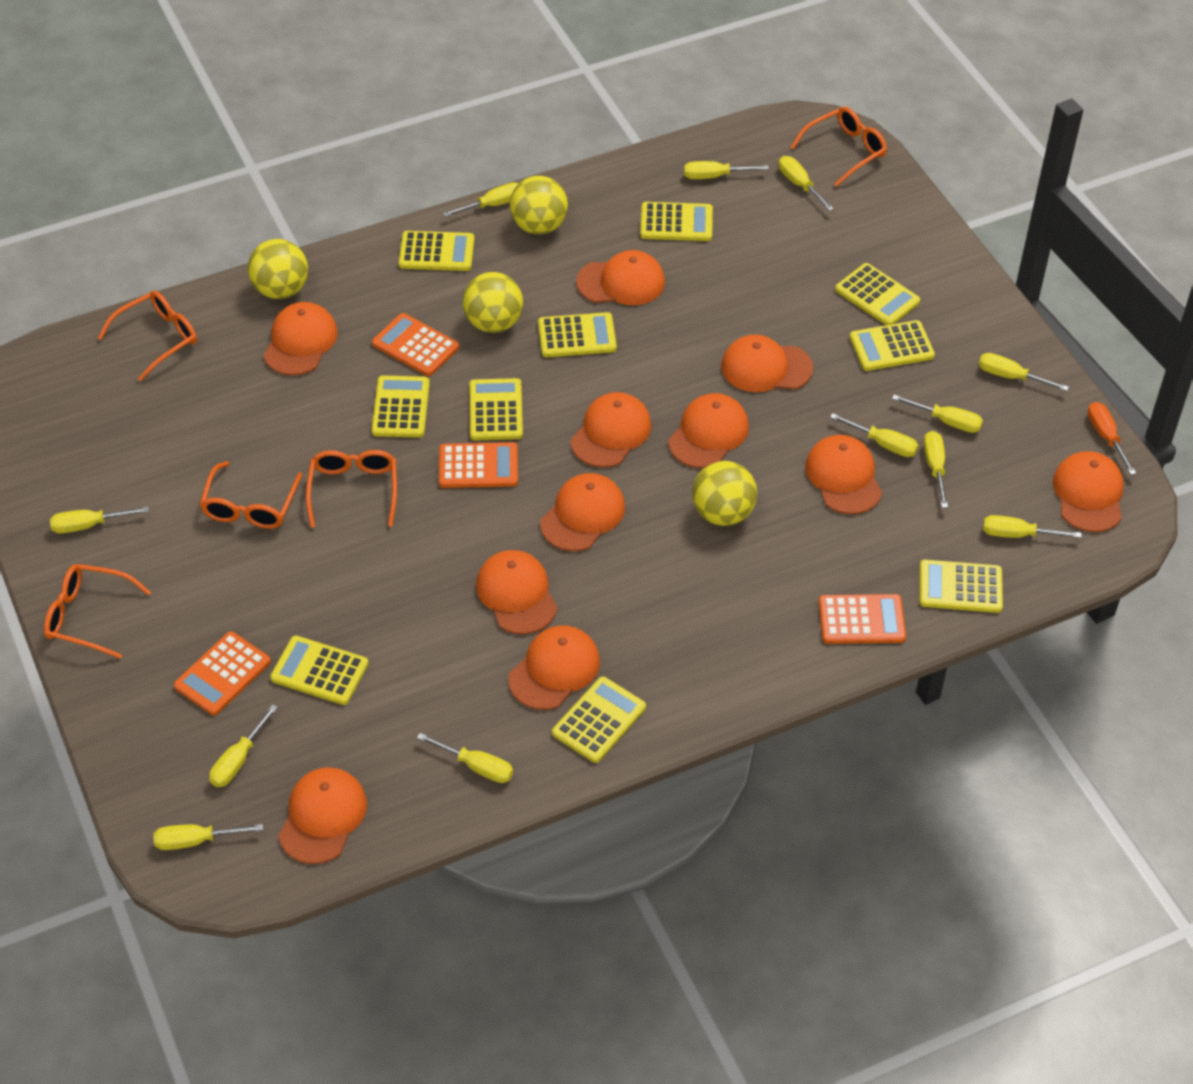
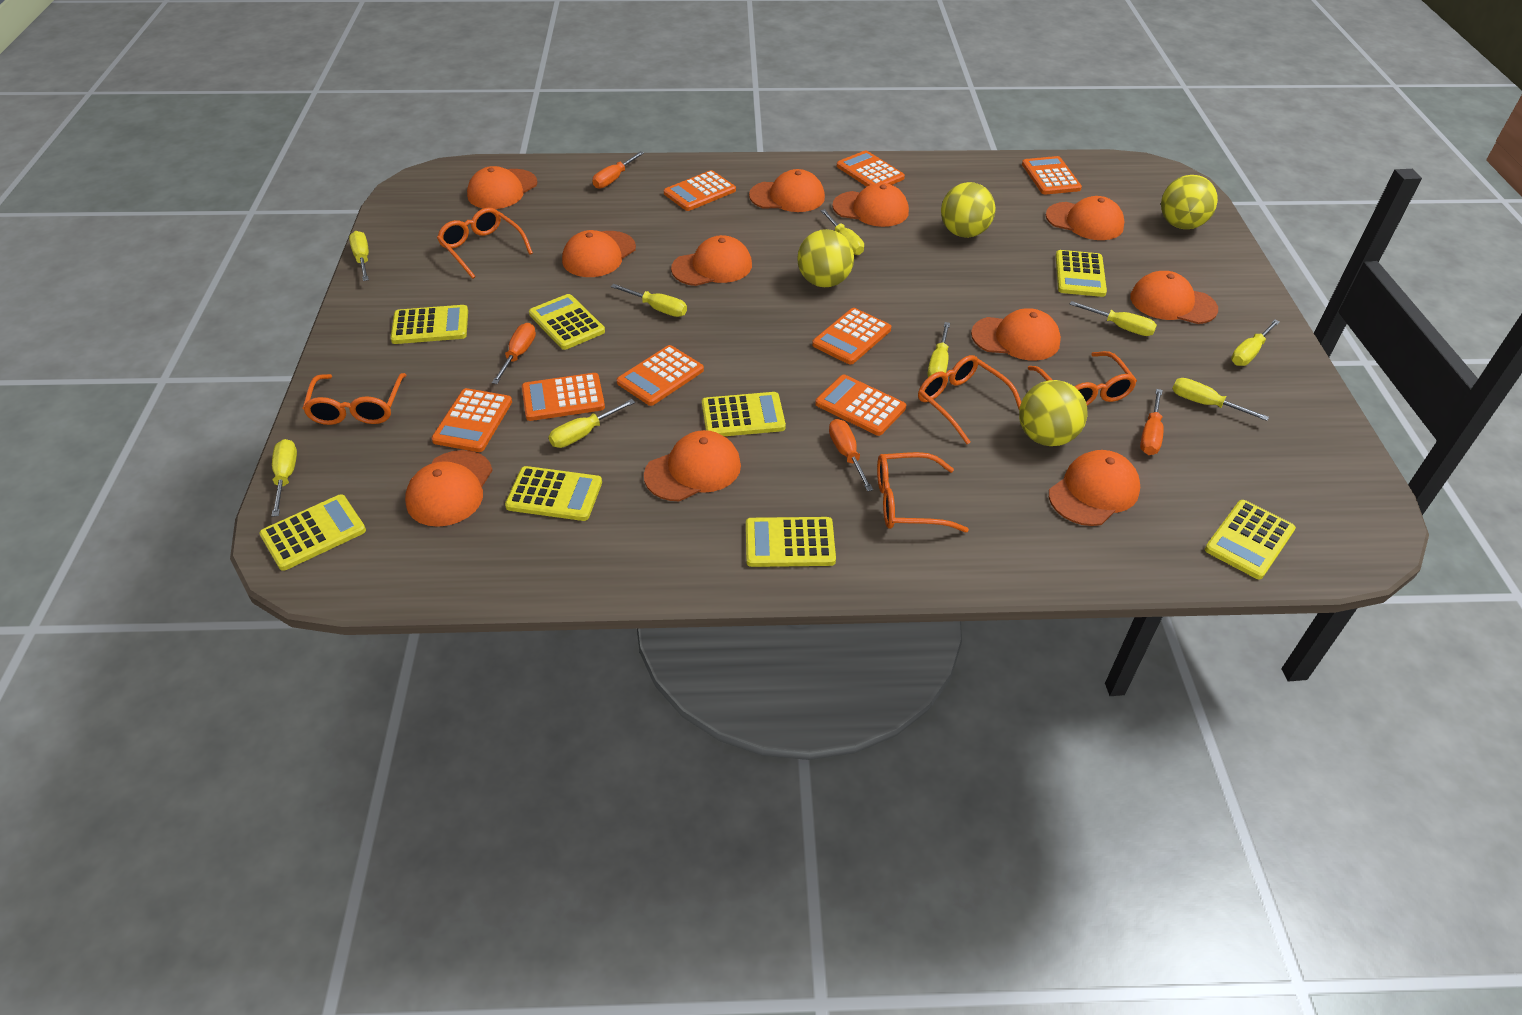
orange calculator: [174,631,271,715] [372,313,459,376] [439,442,518,488] [819,594,906,644] = 4 -> [431,388,512,452] [522,373,605,421] [617,345,704,406] [664,170,736,211] [812,308,891,364] [815,375,906,436] [837,150,905,187] [1022,156,1082,195] = 8
orange screwdriver: [1087,402,1136,475] = 1 -> [492,323,536,384] [592,151,644,189] [829,419,873,491] [1140,389,1164,455] = 4
yellow calculator: [270,636,369,705] [371,376,430,438] [399,231,475,271] [469,378,523,441] [538,312,617,357] [552,676,646,763] [640,202,713,241] [835,263,920,325] [850,320,935,371] [919,560,1003,613] = 10 -> [259,494,366,571] [391,305,468,344] [505,466,602,521] [529,294,605,350] [702,392,786,436] [746,517,836,567] [1056,250,1107,297] [1205,500,1296,579] = 8
yellow screwdriver: [50,506,149,534] [153,824,263,850] [209,704,278,787] [417,733,513,783] [442,182,519,217] [684,161,769,179] [779,156,834,211] [830,413,919,457] [892,395,983,433] [923,431,948,508] [979,353,1069,391] [983,515,1082,538] = 12 -> [272,439,297,517] [349,231,369,281] [549,399,635,448] [611,284,687,317] [821,209,864,255] [928,322,950,377] [1070,301,1157,336] [1172,378,1269,421] [1231,319,1280,366] = 9

